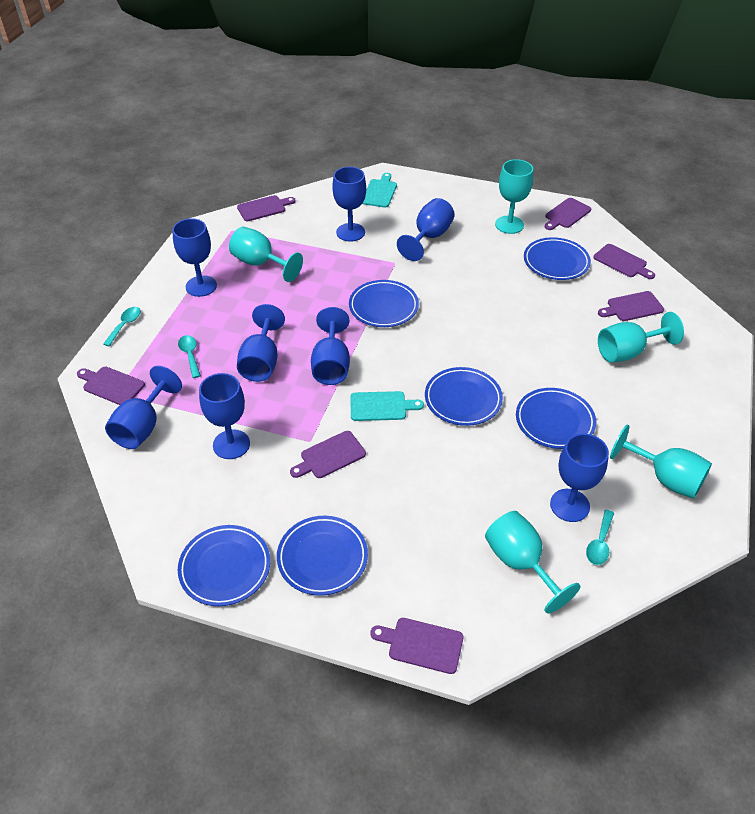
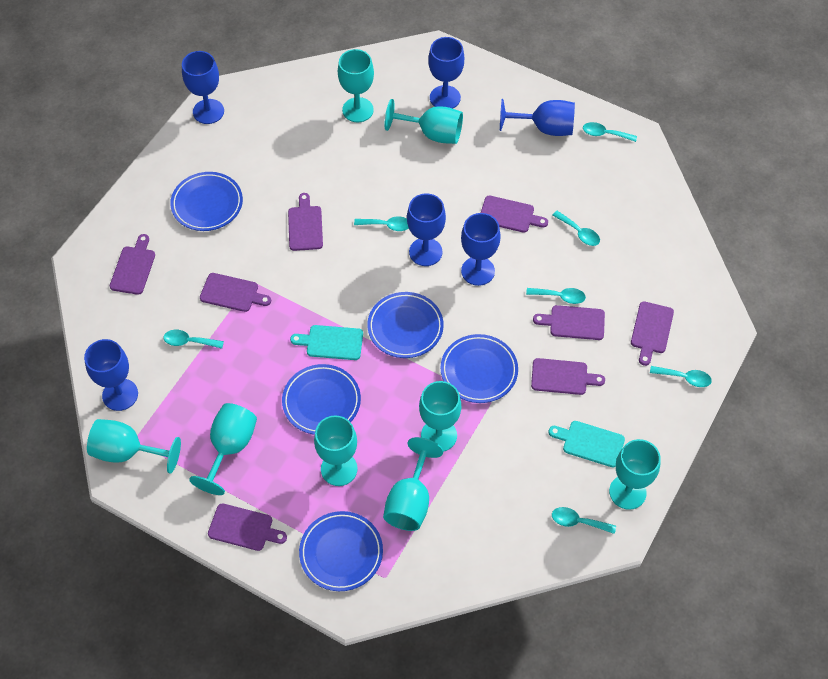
blue goblet: [105,366,182,449] [172,218,217,297] [199,373,250,459] [237,304,285,382] [311,307,350,385] [332,167,366,242] [397,198,455,261] [550,433,609,522] = 8 -> [84,339,138,411] [182,51,224,124] [407,193,446,266] [428,37,464,109] [461,213,501,286] [500,99,575,136] = 6
blue plate: [178,525,270,606] [277,516,368,596] [349,280,419,327] [425,367,503,426] [516,388,596,449] [524,237,591,280] = 6 -> [170,172,243,231] [282,364,361,435] [299,511,383,591] [367,292,444,358] [441,334,518,403] = 5
purple cutting board: [77,367,145,405] [237,195,296,221] [290,431,366,478] [370,618,464,674] [545,198,591,230] [593,244,655,279] [598,291,664,321] = 7 -> [110,234,155,295] [200,273,271,312] [208,503,287,551] [288,193,323,251] [481,196,548,233] [531,358,605,395] [533,305,605,340] [631,301,674,366] = 8
turquoise goblet: [229,227,303,282] [485,511,580,614] [495,159,533,234] [598,312,684,363] [610,424,712,499] = 5 -> [87,419,181,473] [189,403,257,495] [314,415,358,486] [338,49,374,122] [383,437,443,531] [384,99,463,144] [419,381,461,452] [609,439,661,510] = 8
turquoise spoon: [103,307,141,347] [178,335,201,378] [586,510,614,565] = 3 -> [164,330,224,349] [354,216,409,231] [526,288,586,304] [552,211,600,246] [552,507,616,534] [583,122,637,142] [650,366,712,387] = 7

